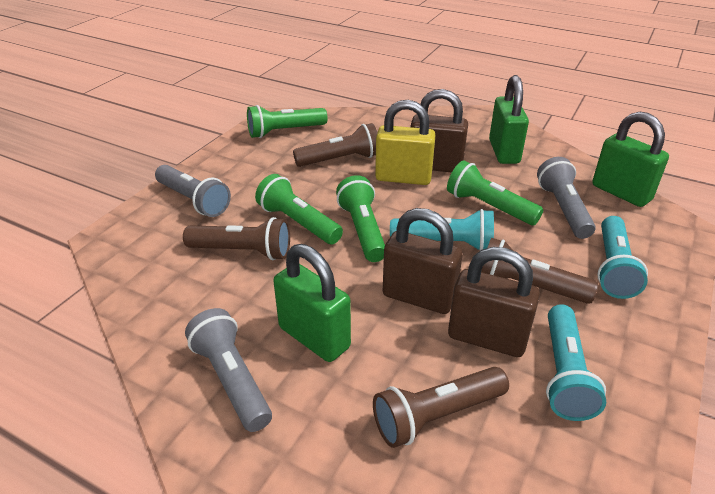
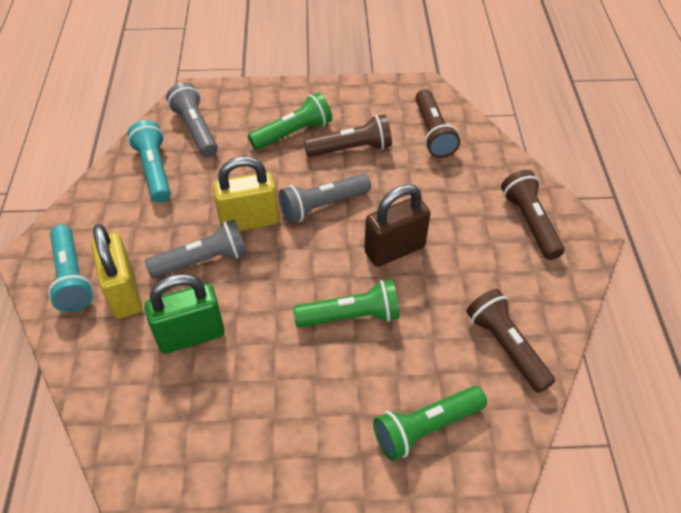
brown padlock: [383,208,463,314] [411,89,468,173] [448,247,540,357] = 3 -> [364,184,431,267] = 1
green flashlight: [247,105,328,138] [255,174,343,244] [336,175,385,262] [447,160,543,225] = 4 -> [248,93,332,150] [293,280,400,327] [373,386,487,461] = 3
green padlock: [273,244,351,362] [489,75,529,164] [592,112,669,207] = 3 -> [145,274,225,354] = 1
turquoise flashlight: [390,209,494,251] [546,304,606,421] [597,216,648,299] = 3 -> [48,224,93,312] [128,120,171,203] = 2
yellow padlock: [375,100,436,185] = 1 -> [91,224,142,319] [212,156,279,231] = 2

